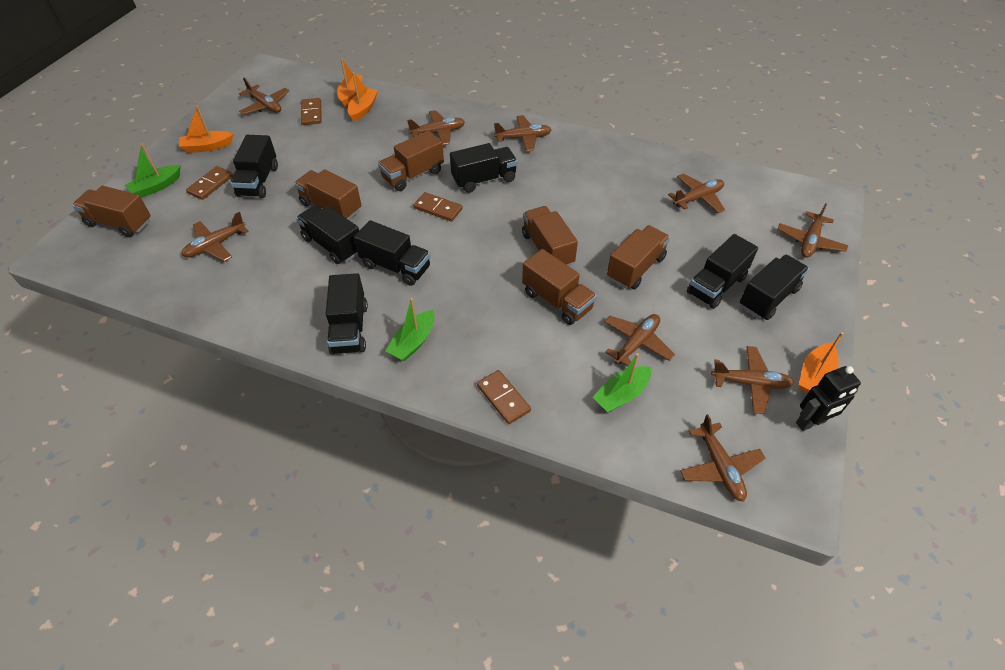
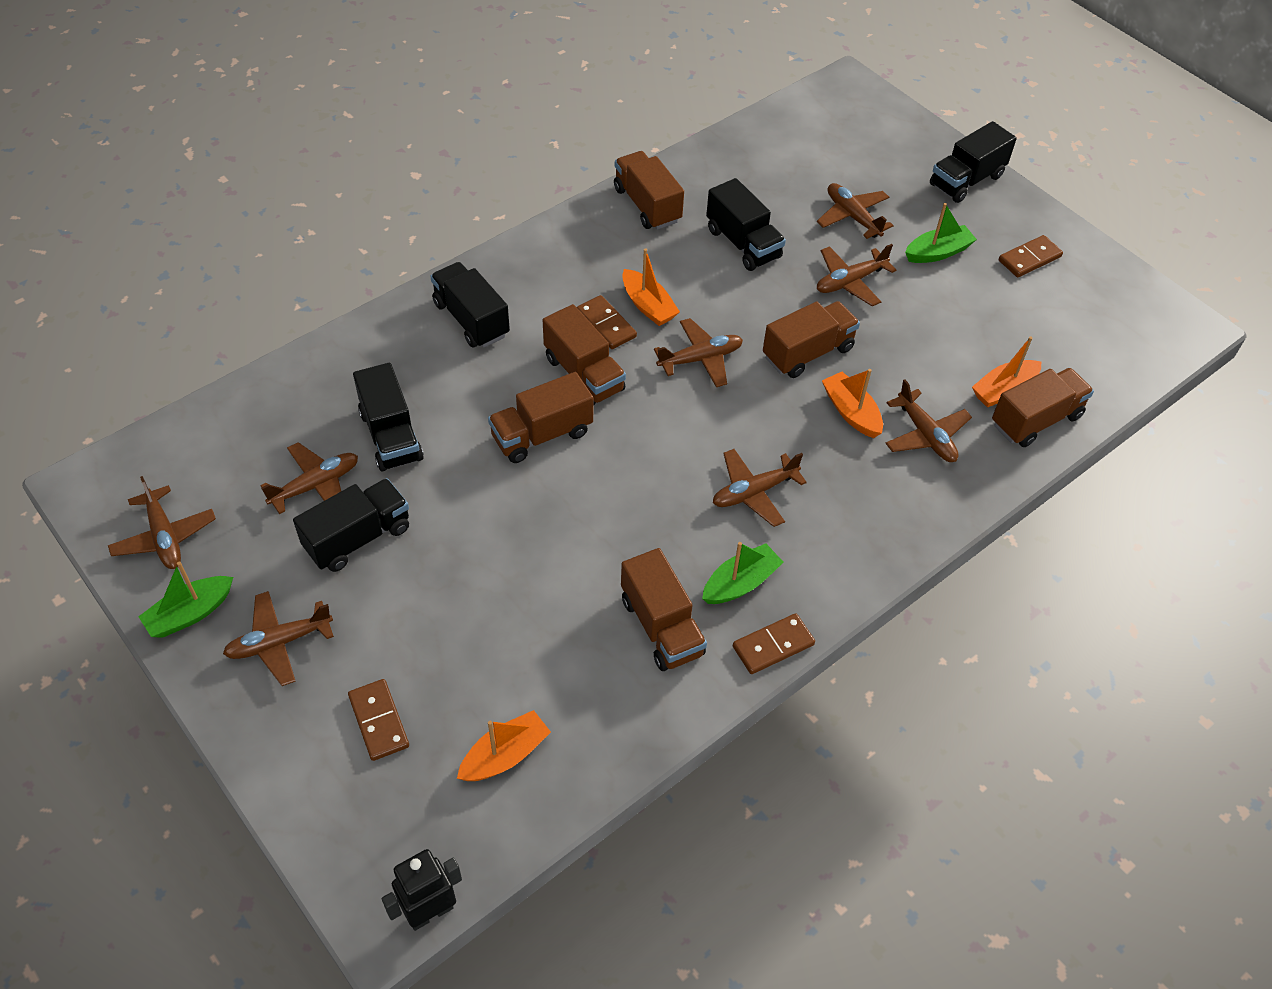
black truck: [230,135,278,198] [296,205,359,264] [326,273,368,354] [354,220,430,286] [450,143,517,193] [687,234,758,309] [740,255,809,320] = 7 -> [293,478,409,572] [353,363,424,471] [430,262,510,348] [706,178,786,271] [930,121,1017,203] = 5
brown plane: [182,212,249,261] [239,78,289,115] [407,110,465,145] [494,115,552,152] [604,314,675,366] [668,173,725,213] [680,414,765,502] [711,346,794,414] [777,203,848,258] = 9 -> [108,476,216,569] [223,591,334,686] [261,442,358,514] [654,318,743,387] [713,449,807,527] [817,183,894,239] [817,244,897,306] [885,379,972,462] = 8

